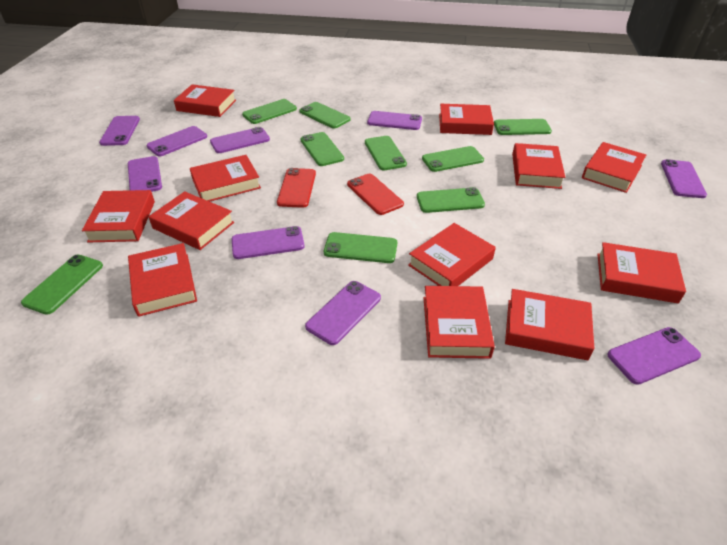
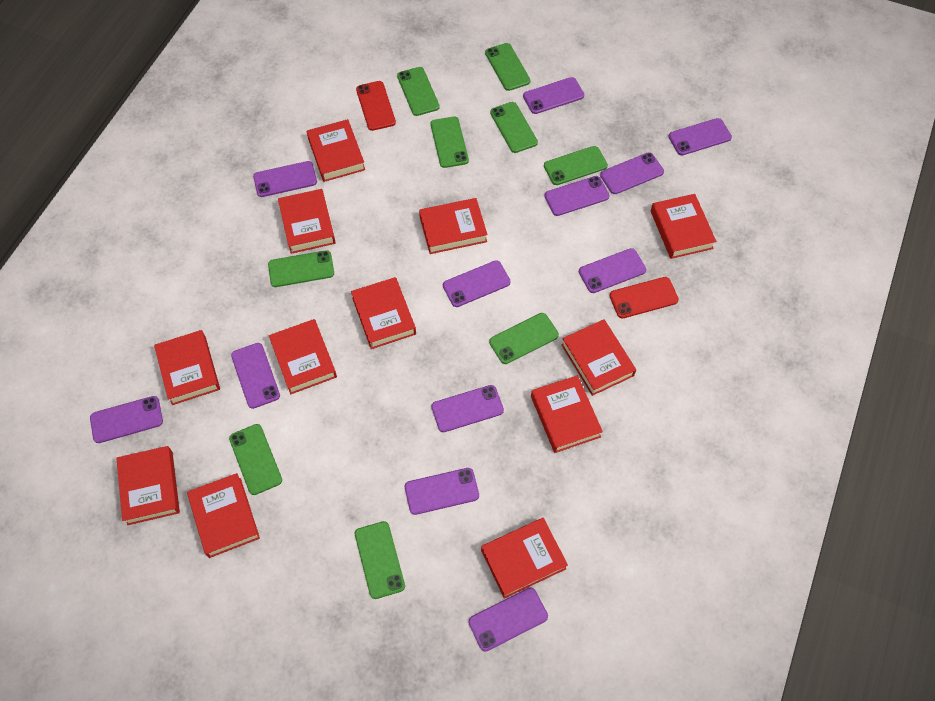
purple phone: [99,116,140,146] [128,156,162,192] [146,126,207,156] [210,127,270,153] [232,226,304,259] [305,281,381,345] [367,111,422,130] [607,327,701,385] [661,159,707,198] = 9 -> [90,396,163,443] [231,343,280,409] [253,161,317,197] [405,468,479,515] [431,385,504,432] [443,261,511,307] [468,587,548,652] [523,77,584,114] [544,176,610,216] [579,248,646,293] [600,152,664,194] [668,118,732,155] = 12

